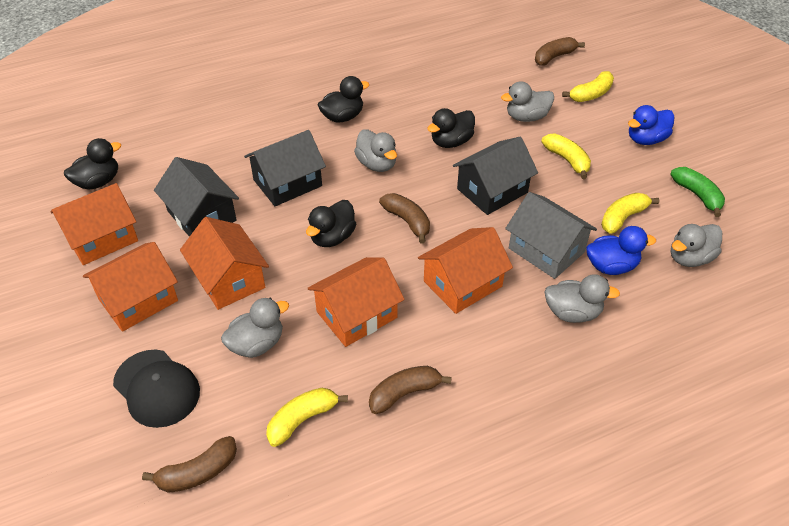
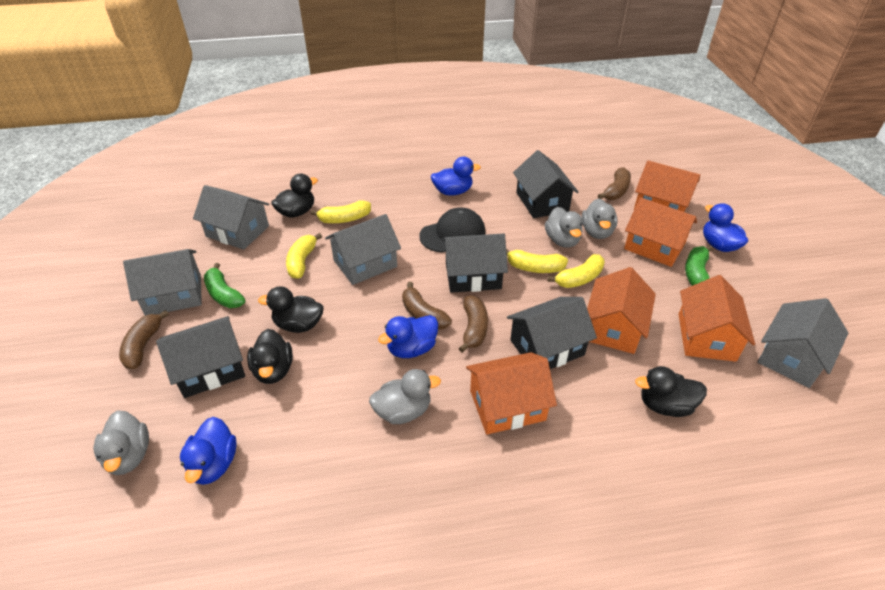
black house: [154,157,239,237] [244,130,326,206] [453,137,538,215] = 3 -> [156,316,245,398] [442,233,508,293] [507,297,597,369] [513,150,578,218] = 4
blue duck: [586,226,656,275] [628,105,674,145] = 2 -> [180,417,237,485] [378,315,438,358] [431,157,481,196] [703,203,748,252] = 4
green banana: [670,167,725,217] = 1 -> [204,263,245,308] [685,245,713,286] = 2
grey duck: [221,298,289,358] [354,129,397,172] [501,81,554,122] [545,274,620,323] [671,224,722,267] = 5 -> [93,410,149,475] [369,369,441,424] [545,207,583,248] [582,199,618,239] = 4
grey house: [505,192,597,279] = 1 -> [123,249,202,316] [193,185,269,250] [325,214,401,285] [757,298,848,388] = 4

